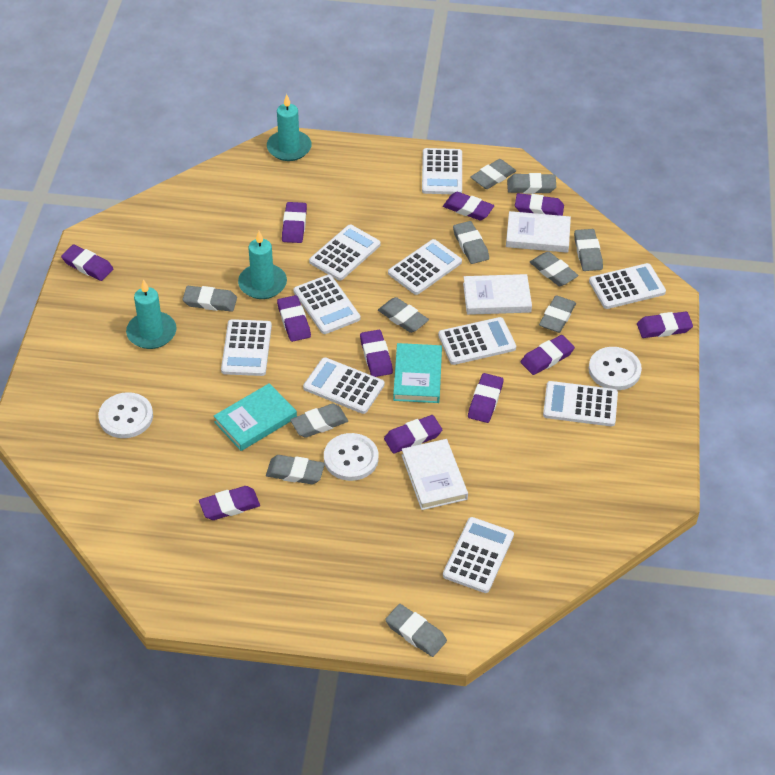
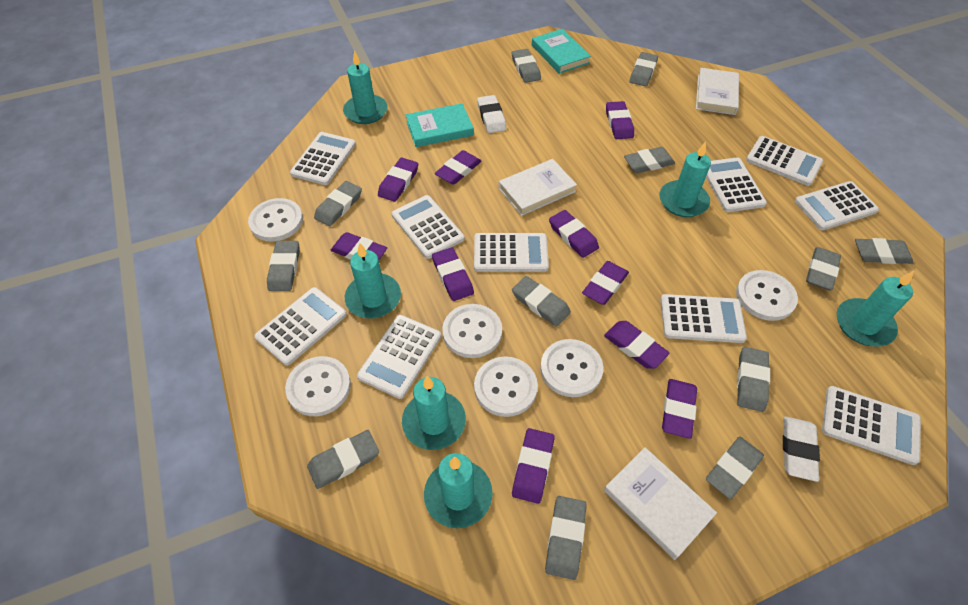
grey eraser: [182,286,237,312] [266,455,325,484] [290,403,348,438] [378,297,429,333] [385,604,447,657] [453,221,489,264] [470,159,516,189] [507,173,556,194] [530,251,579,286] [539,295,576,333] [574,229,603,271] = 11 -> [267,241,300,291] [307,430,379,489] [314,181,362,226] [512,49,541,83] [512,276,571,327] [545,496,587,580] [624,147,675,173] [630,52,658,86] [706,437,764,499] [737,347,770,412] [806,247,841,290] [855,238,913,264] = 12
purple eraser: [61,244,114,281] [199,486,260,520] [277,295,311,342] [282,202,307,243] [360,330,393,377] [384,415,442,454] [443,192,494,220] [468,373,504,423] [515,193,564,216] [521,335,575,375] [637,312,693,338] = 11 -> [331,232,387,260] [378,158,418,202] [432,247,474,301] [435,150,481,185] [512,428,555,504] [549,210,599,258] [582,261,629,305] [604,321,670,369] [606,101,634,139] [662,379,697,439] = 10
turquoise candle: [126,279,177,349] [238,231,287,299] [267,94,312,161] = 3 -> [343,50,388,124] [345,243,401,319] [402,376,466,450] [424,453,493,528] [659,142,711,217] [837,271,914,346] = 6
white button: [98,392,153,438] [324,433,379,481] [589,347,642,390] = 3 -> [248,198,303,242] [285,356,351,416] [442,304,502,358] [474,357,538,417] [540,339,603,397] [736,270,798,321] = 6
white eraser: none = 0 -> [477,95,506,133] [783,417,820,482] = 2

